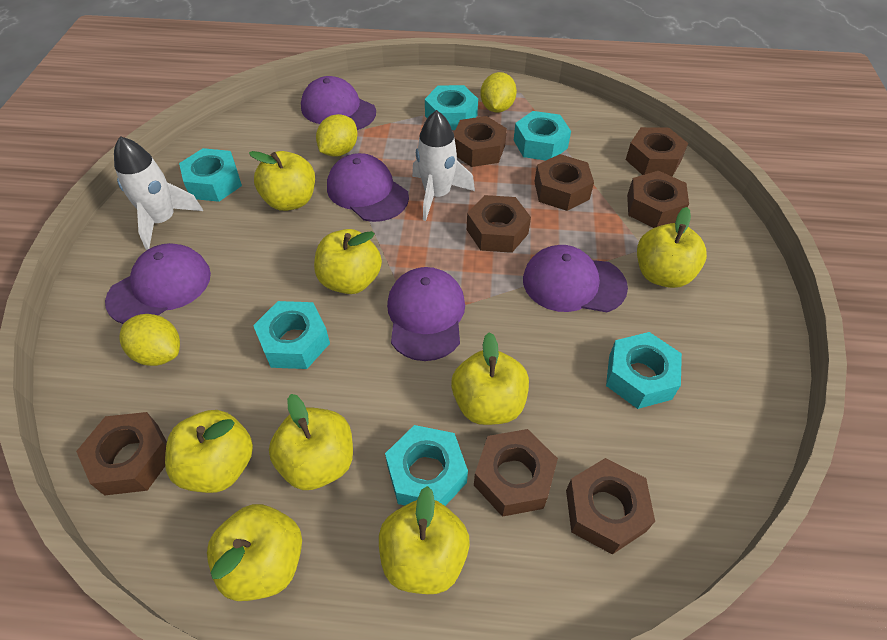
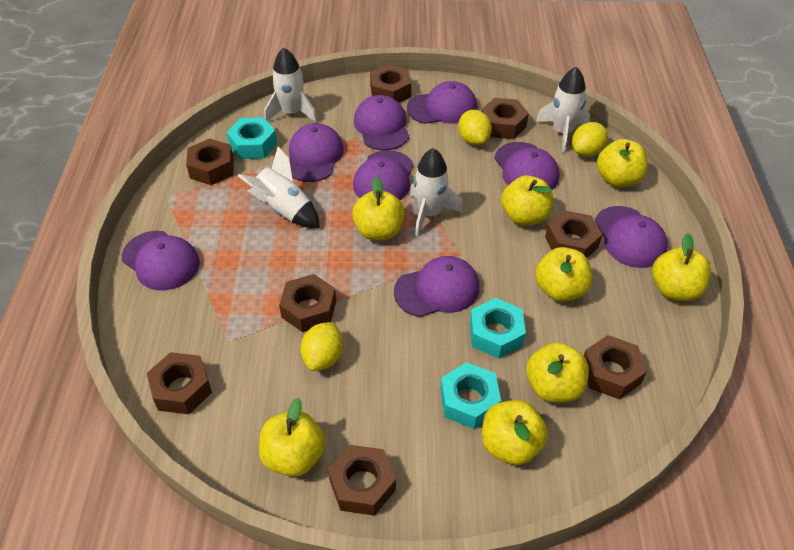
purple cap: [105,243,211,324] [301,76,376,130] [327,153,409,222] [387,267,465,361] [523,245,628,312] = 5 -> [122,231,200,291] [289,123,344,182] [353,150,414,200] [354,95,409,151] [394,256,480,317] [407,81,477,124] [494,142,559,190] [595,206,668,268] = 8
turquoise nut: [179,148,242,202] [253,301,330,369] [385,425,468,506] [425,85,478,130] [514,111,571,161] [606,332,682,409] = 6 -> [227,117,277,159] [440,362,501,429] [470,298,526,359] = 3
white rocket: [114,136,203,250] [412,110,475,221] = 2 -> [238,146,320,228] [264,47,317,123] [410,148,463,237] [536,67,590,153] = 4

